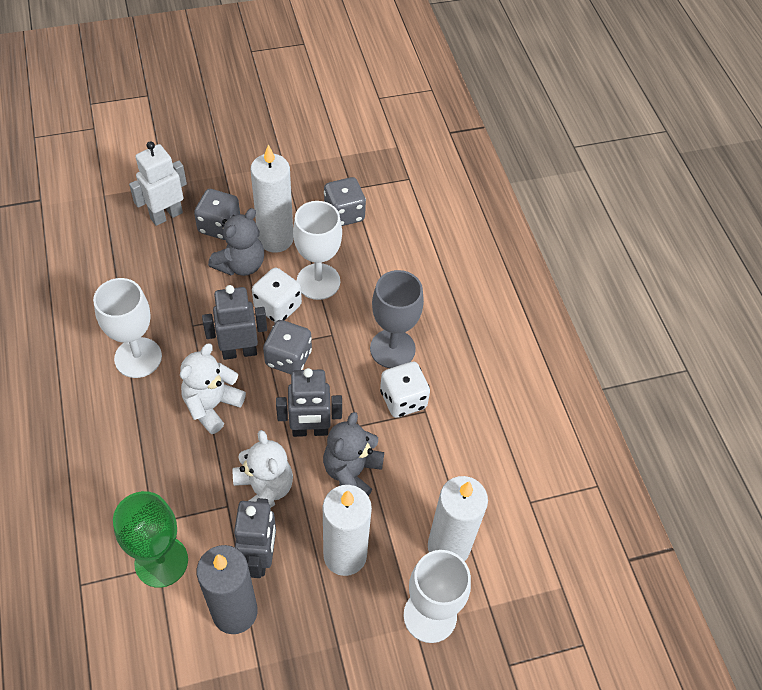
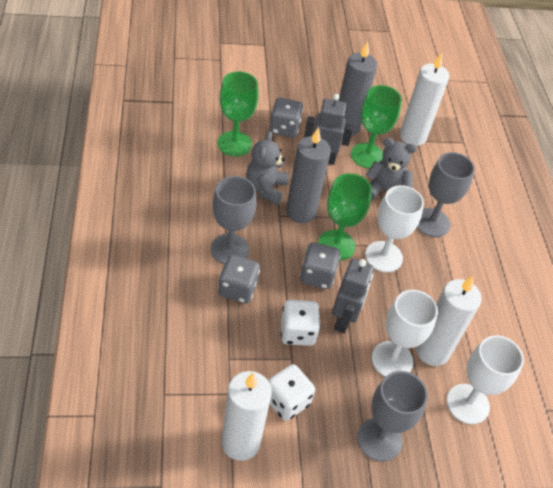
green goblet: [113,491,188,588] = 1 -> [217,71,258,156] [318,173,372,261] [351,85,402,168] = 3
grey candle: [197,545,258,634] = 1 -> [286,127,331,223] [339,42,377,136] = 2
grey goblet: [370,270,424,368] = 1 -> [211,176,257,264] [357,371,428,461] [417,152,475,237] = 3
grey robot: [202,285,267,360] [234,498,276,578] [276,368,342,437] = 3 -> [304,94,353,165] [332,259,374,333] = 2
white robot: [129,141,187,226] = 1 -> none = 0
white teddy bear: [180,343,246,434] [233,430,293,508] = 2 -> none = 0

